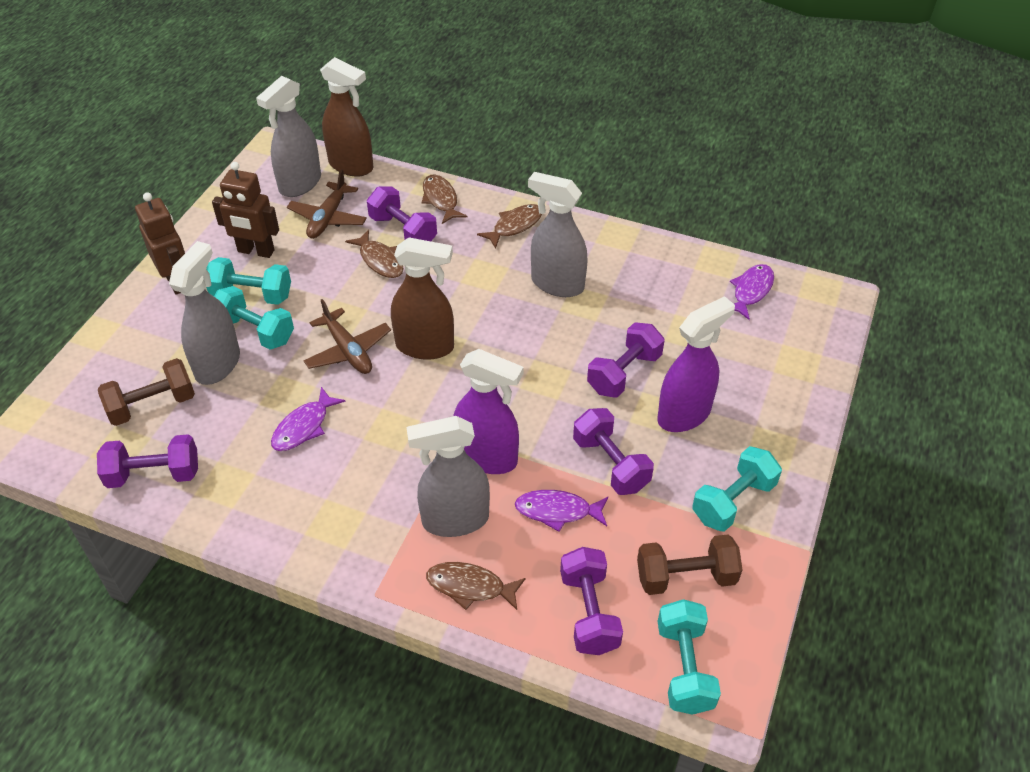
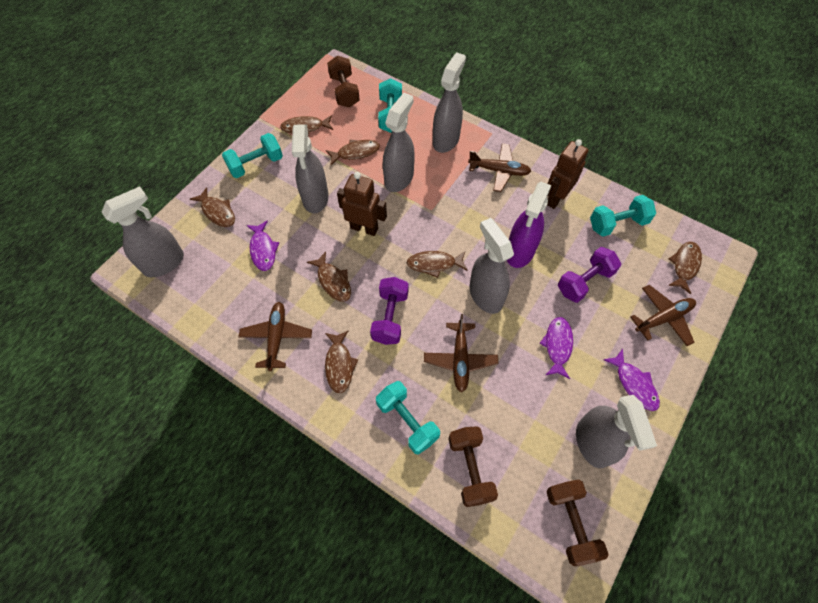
brown dumbbell: [98,358,195,426] [637,534,742,595] = 2 -> [327,55,360,107] [448,426,498,507] [547,479,609,566] = 3
brown fish: [345,230,404,278] [422,175,467,224] [426,562,526,610] [477,204,542,249] = 4 -> [190,187,235,227] [280,115,333,135] [307,252,351,302] [325,330,358,393] [326,140,380,165] [407,251,467,278] [668,241,702,294] = 7
brown plane: [287,169,367,239] [303,299,391,374] = 2 -> [238,302,312,371] [424,314,498,393] [468,143,531,192] [630,285,696,346] = 4
brown spray bottle: [320,57,373,177] [391,237,454,360] = 2 -> none = 0
grey spray bottle: [169,241,240,385] [256,76,321,197] [406,416,490,537] [528,172,588,297] = 4 -> [102,186,184,277] [292,124,329,214] [383,93,415,192] [433,52,466,153] [469,218,514,314] [576,395,657,468] = 6
purple dumbbell: [97,434,198,488] [367,186,437,241] [560,547,623,655] [573,408,654,495] [587,322,665,398] = 5 -> [370,277,408,345] [558,247,621,303] = 2
purple spray bottle: [454,349,524,474] [657,296,735,432] = 2 -> [507,182,552,268] = 1

